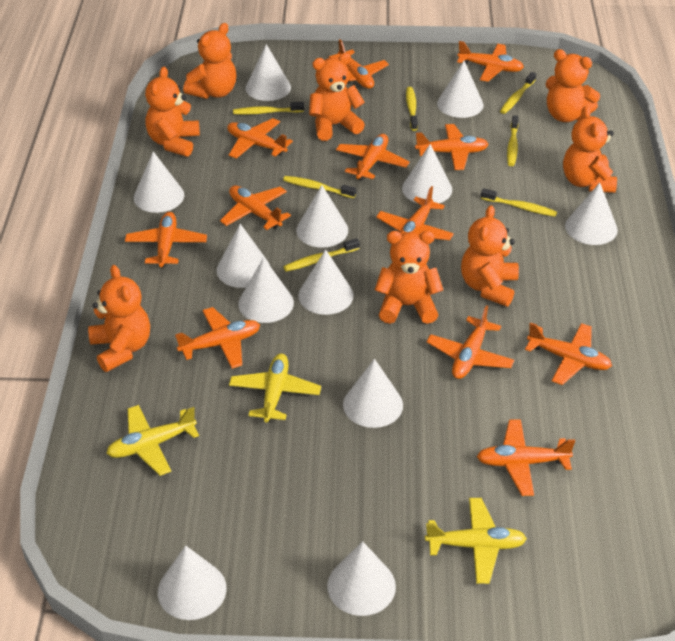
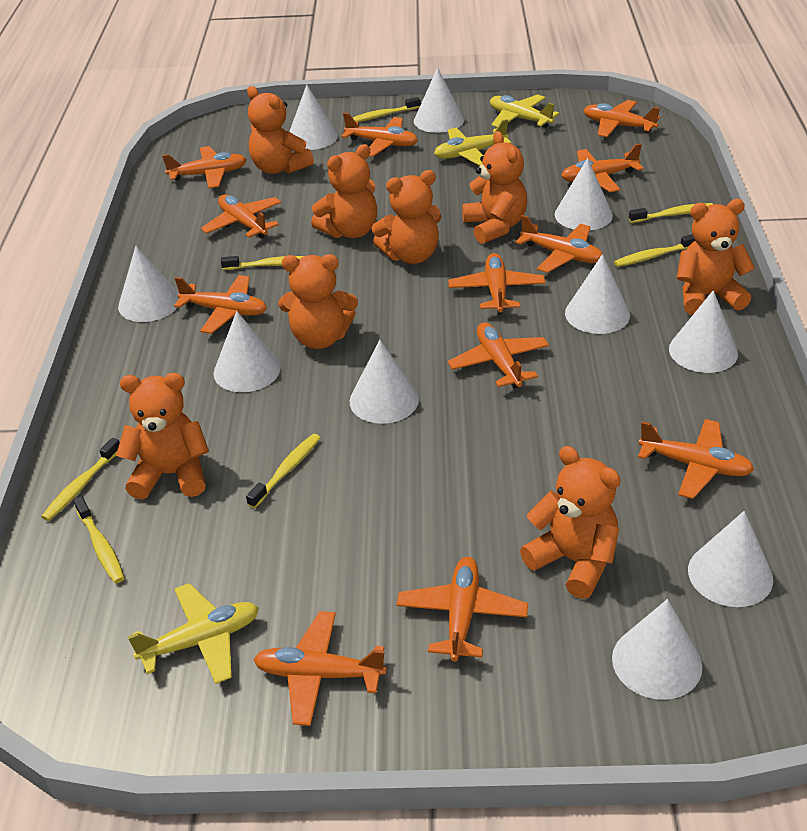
white cone: [134,151,184,213] [158,545,227,620] [217,224,270,288] [238,257,294,323] [246,44,291,101] [296,185,348,247] [298,249,354,315] [327,541,396,616] [343,359,403,428] [402,144,452,203] [437,61,483,118] [565,183,618,245] = 12 -> [118,246,179,322] [214,311,281,392] [289,85,338,150] [350,340,419,424] [414,68,464,133] [555,158,613,230] [565,254,630,334] [612,599,703,700] [669,290,738,373] [688,511,773,607] = 10

